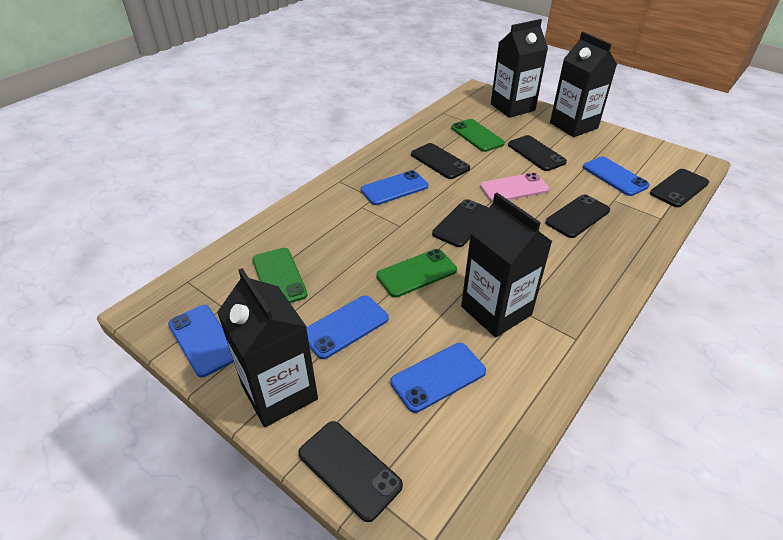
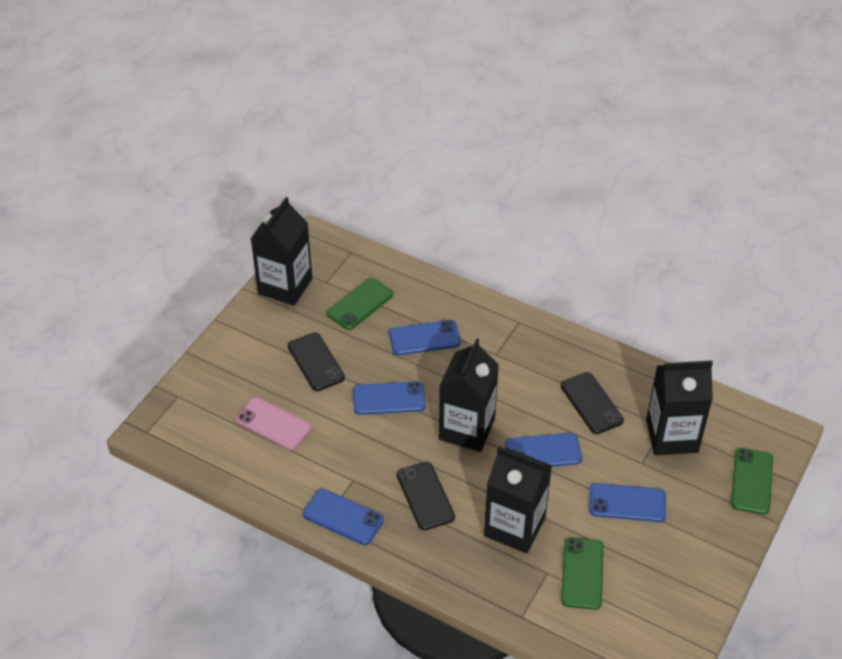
black phone: [298,421,403,522] [411,143,470,179] [432,199,489,247] [508,135,567,171] [545,194,610,238] [650,169,709,207] = 6 -> [288,332,345,391] [397,462,455,530] [561,372,624,434] = 3

